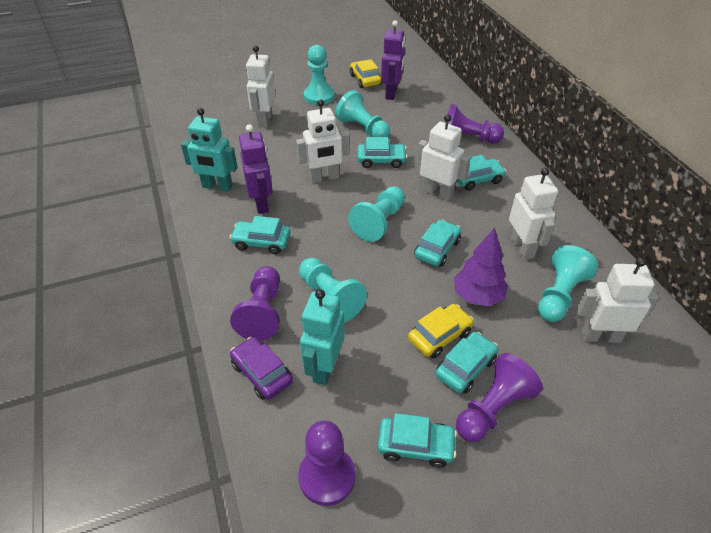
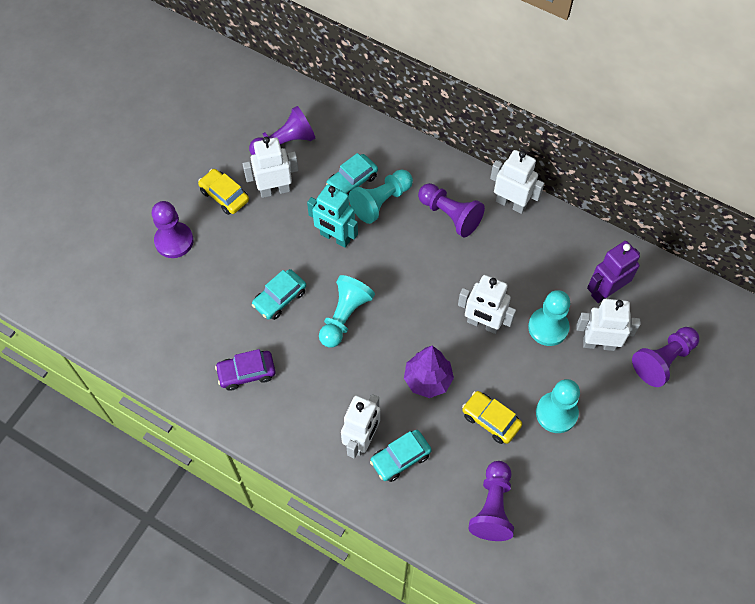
purple pawn: [230,266,280,341] [298,421,356,506] [445,104,504,144] [456,353,543,442] = 4 -> [152,201,194,258] [249,106,315,155] [418,183,485,237] [468,461,514,541] [632,327,699,387] = 5
purple robot: [239,124,273,214] [381,20,405,100] = 2 -> [587,241,640,303] = 1
turquoise car: [230,216,291,254] [357,137,407,168] [377,413,457,468] [414,220,461,267] [435,332,498,393] [456,155,506,191] = 6 -> [252,269,306,320] [326,153,378,196] [370,430,432,482] = 3
turquoise pawn: [299,258,367,322] [304,45,335,105] [335,90,390,137] [348,186,405,242] [538,245,598,322] = 5 -> [319,275,375,348] [349,169,413,224] [528,290,570,346] [536,379,580,433] = 4
turquoise robot: [181,108,238,192] [300,289,345,385] = 2 -> [307,184,358,248] = 1

